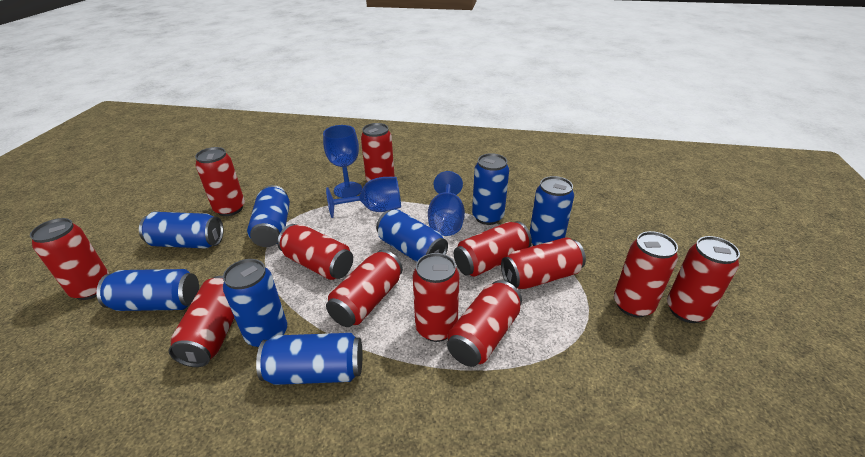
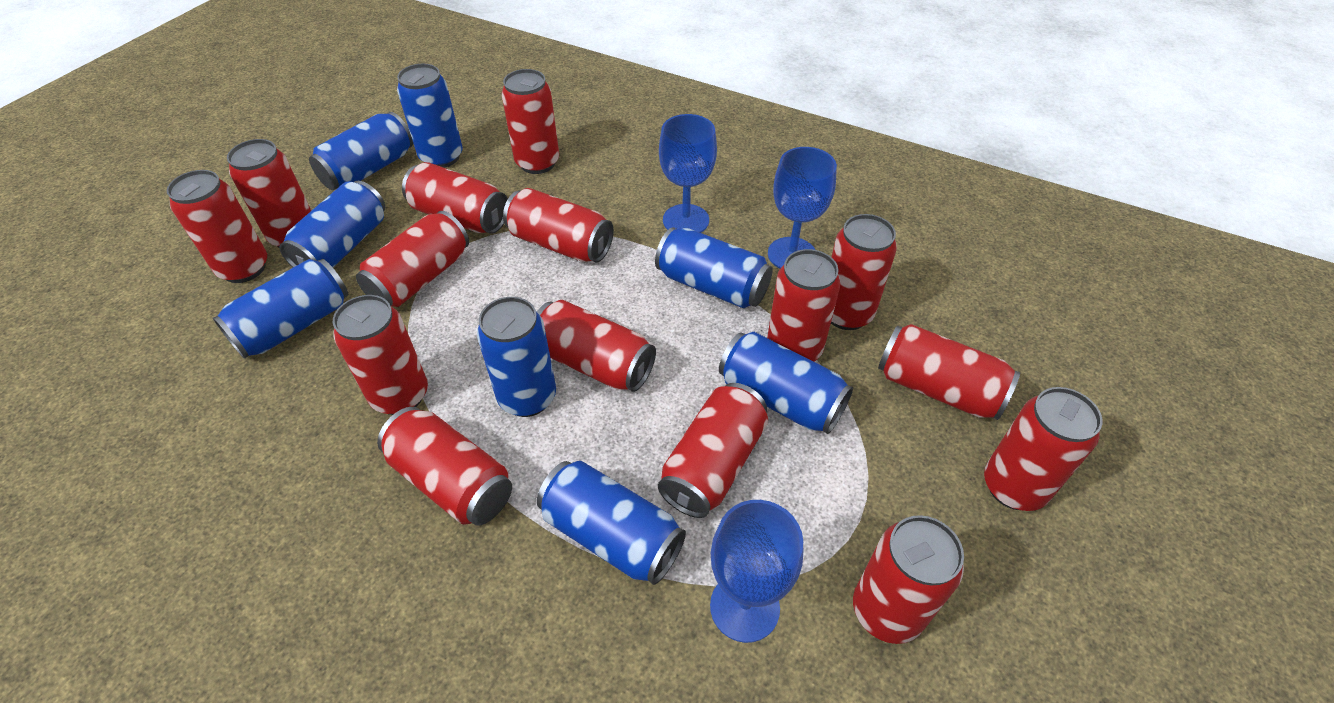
red can: [30,218,110,300] [169,276,234,367] [195,147,245,216] [277,224,353,280] [326,250,403,327] [361,123,395,182] [413,253,459,342] [447,280,522,367] [454,221,532,277] [501,237,586,290] [614,231,678,318] [667,236,740,323] = 12 -> [167,170,267,283] [227,139,311,247] [333,295,428,415] [356,211,469,307] [377,407,512,526] [402,162,508,234] [502,69,559,174] [503,188,614,263] [537,300,656,392] [658,383,768,518] [767,249,840,362] [831,214,897,330] [853,515,964,644] [878,324,1020,420] [984,387,1102,511] = 15

